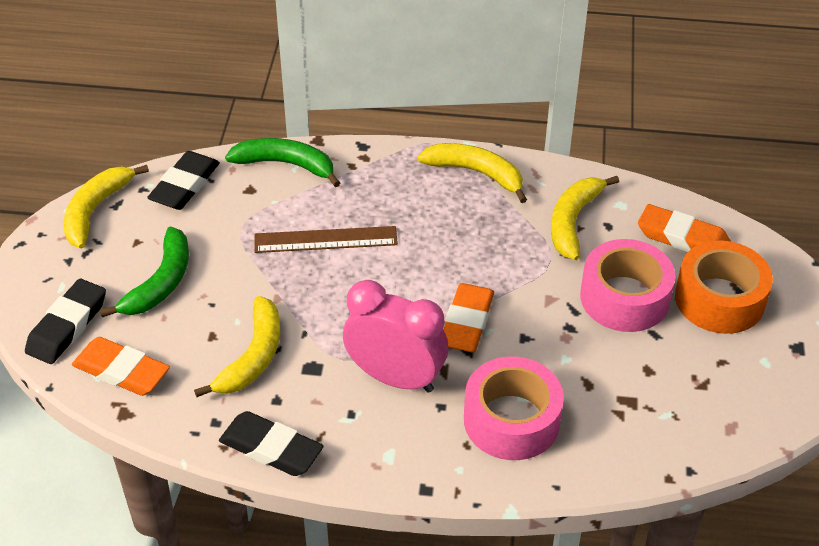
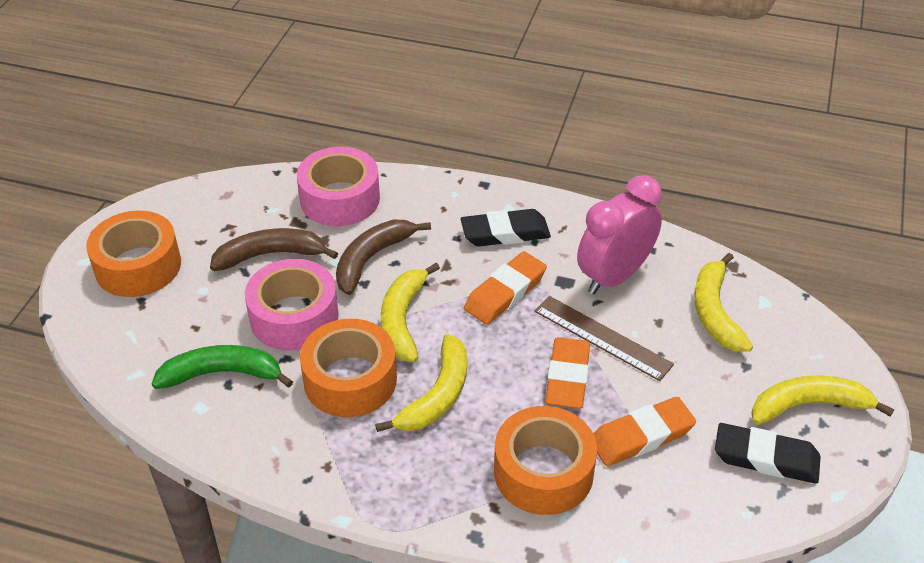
black eraser: [25,279,106,364] [147,151,220,210] [219,411,323,476] = 3 -> [461,209,551,247] [715,423,821,484] = 2
brown banana: none = 0 -> [210,228,338,271] [336,220,431,295] = 2
green banana: [100,227,189,317] [225,138,340,187] = 2 -> [152,345,293,389] = 1
orange tape: [675,241,773,334] = 1 -> [86,211,181,297] [300,319,397,417] [494,406,597,515] = 3

